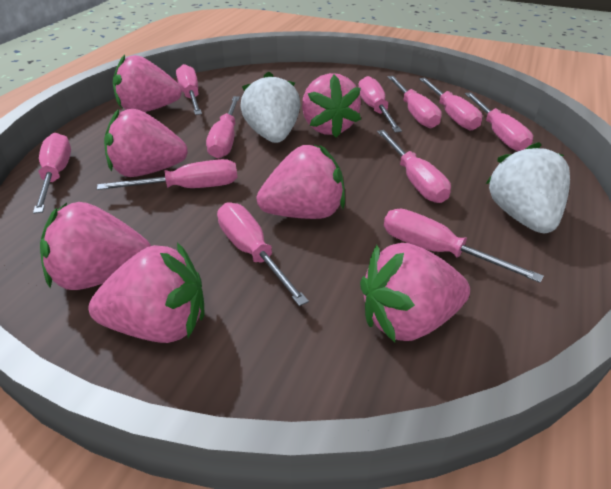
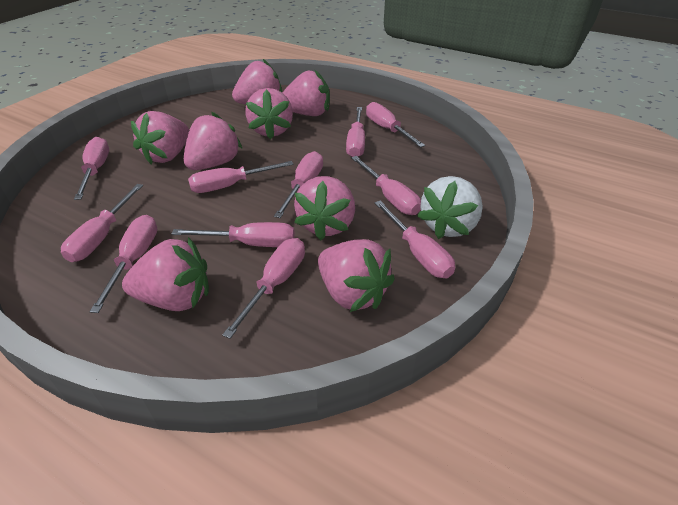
pink strawberry: [40,202,151,290] [89,242,204,343] [104,109,188,177] [113,55,182,112] [257,144,345,219] [302,73,361,138] [360,243,470,342] = 7 -> [122,237,209,311] [131,111,189,165] [184,112,242,170] [232,59,282,104] [245,88,293,139] [282,69,330,116] [294,176,355,241] [318,239,395,312] = 8
white strawberry: [240,71,300,143] [486,142,570,233] = 2 -> [417,176,483,239] = 1

